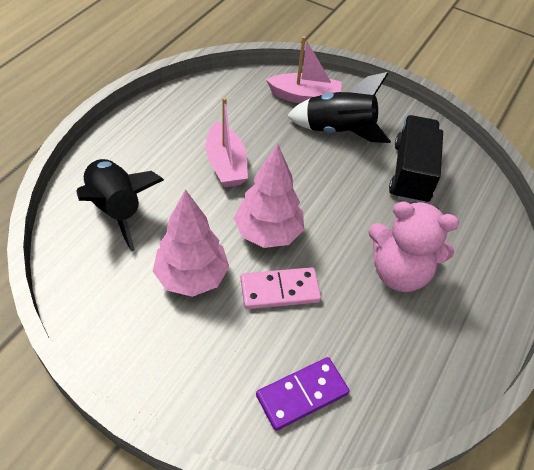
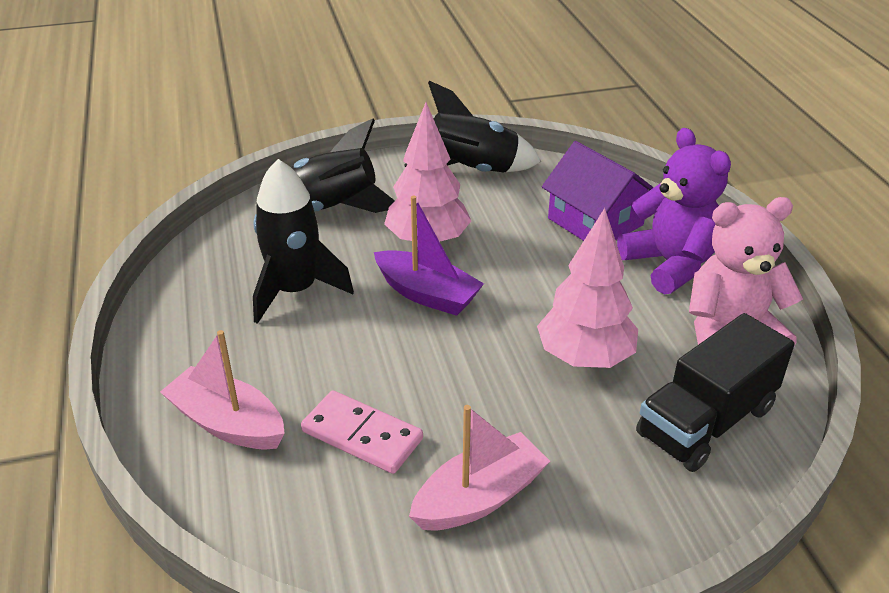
black rocket: [76,159,164,251] [287,72,391,143] = 2 -> [253,159,354,324] [255,119,395,213] [404,81,541,173] = 3
purple boat: none = 0 -> [374,196,484,316] = 1
purple domino: [256,357,349,431] = 1 -> none = 0
purple house: none = 0 -> [542,141,654,241] = 1
purple teddy bear: none = 0 -> [617,128,731,294] = 1

